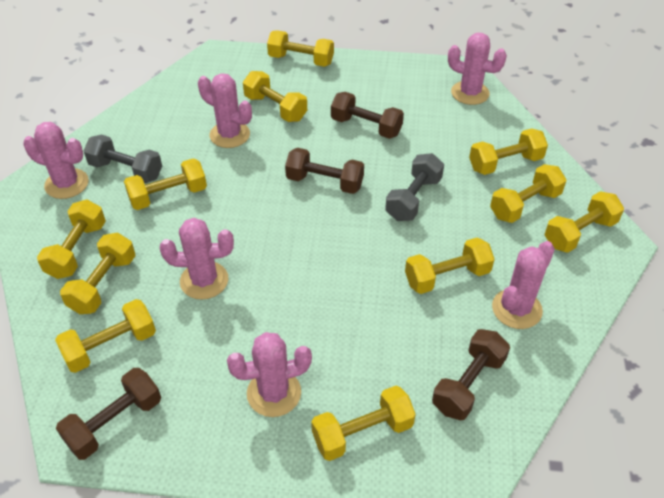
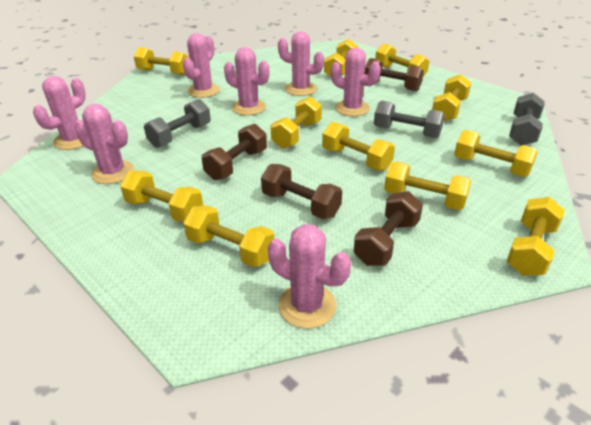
grey dumbbell: [84,134,162,183] [385,153,444,221] = 2 -> [144,99,211,148] [374,101,445,138] [509,93,545,146] = 3
pink cactus: [23,122,89,199] [160,218,234,300] [198,73,252,148] [227,332,312,417] [448,33,507,105] [492,241,555,329] = 6 -> [33,76,86,150] [75,104,134,184] [183,33,220,98] [224,47,269,115] [268,224,351,329] [278,31,324,96] [331,48,381,116] = 7

